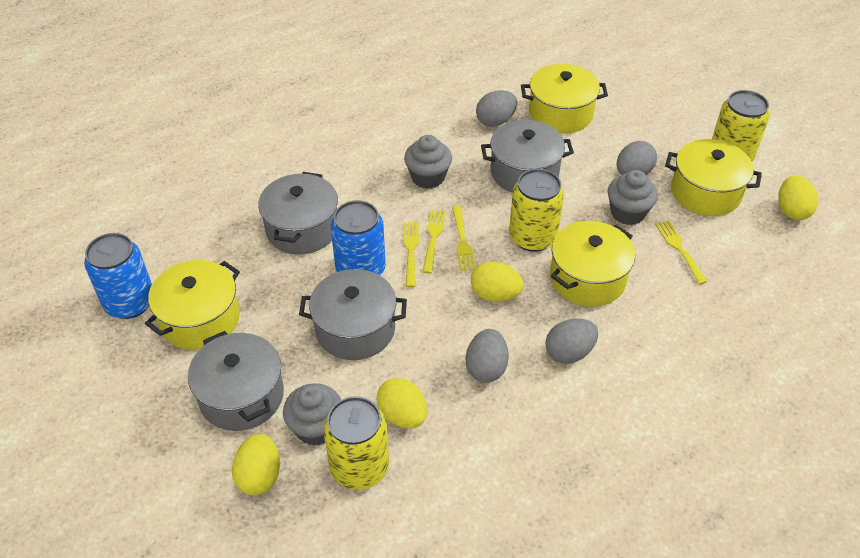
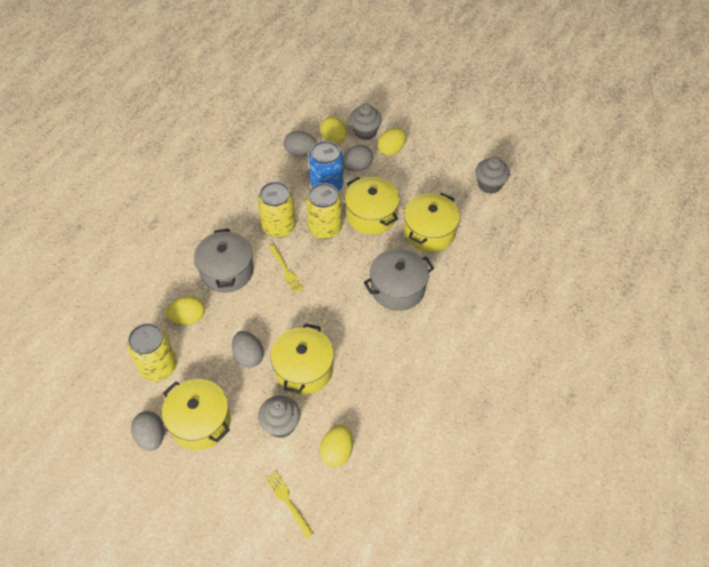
blue can: [84,233,152,319] [331,200,386,275] = 2 -> [309,141,343,191] = 1
grey pot: [188,331,284,431] [258,172,338,255] [299,269,407,360] [481,120,574,193] = 4 -> [194,229,254,293] [364,248,434,311] = 2
yellow fork: [403,222,419,288] [422,210,446,274] [452,206,476,271] [655,220,707,284] = 4 -> [265,471,313,539] [269,245,304,294] = 2

